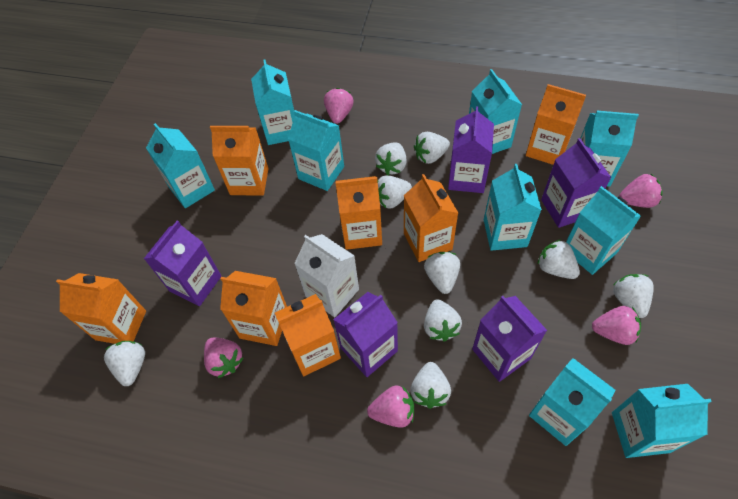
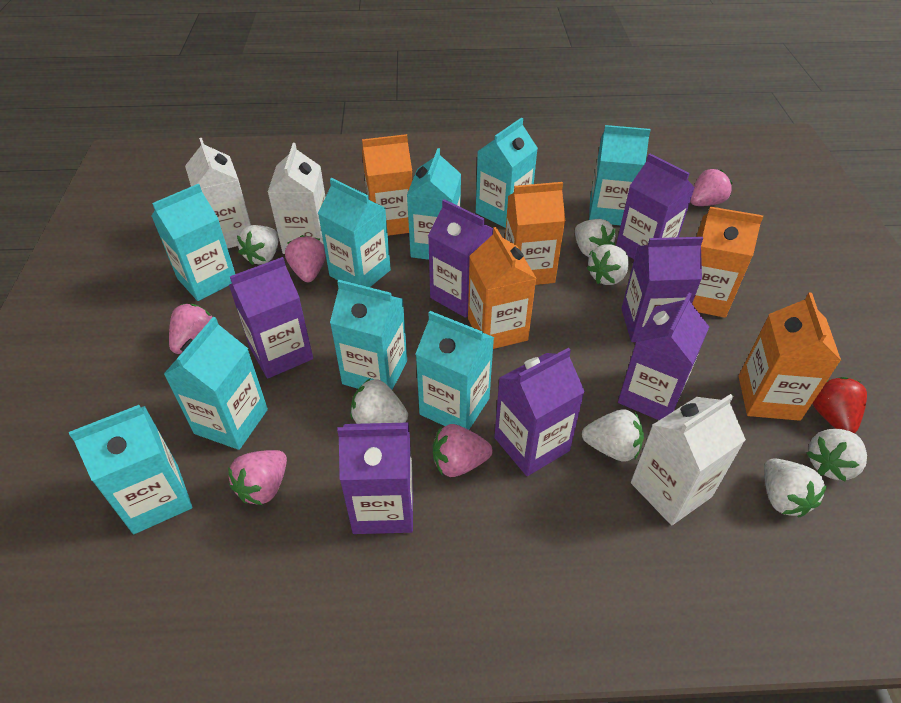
orange carton: [56,273,146,344] [210,126,269,196] [220,271,287,346] [275,294,341,376] [335,176,382,250] [404,174,458,262] [526,84,586,165] = 7 -> [362,134,413,236] [468,227,537,349] [505,182,565,285] [692,206,763,318] [739,293,841,421] = 5
purple carton: [144,221,221,306] [333,292,398,377] [448,106,494,193] [472,296,547,382] [541,138,611,228] = 5 -> [229,257,313,379] [337,422,413,534] [428,199,493,318] [494,348,585,476] [616,154,695,259] [618,293,709,420] [621,237,703,342] = 7
red strawberry: none = 0 -> [812,377,867,433] = 1
white carton: [294,234,359,317] = 1 -> [185,138,251,249] [268,143,326,254] [631,394,746,525] = 3
white strawberry: [104,341,145,386] [375,143,407,175] [377,176,412,209] [410,362,451,409] [414,132,450,164] [424,252,460,294] [424,299,462,342] [538,239,580,279] [613,274,654,318] = 9 -> [237,225,279,265] [351,378,408,424] [575,219,616,257] [582,409,644,462] [587,244,629,285] [764,458,827,517] [807,429,867,482] = 7

